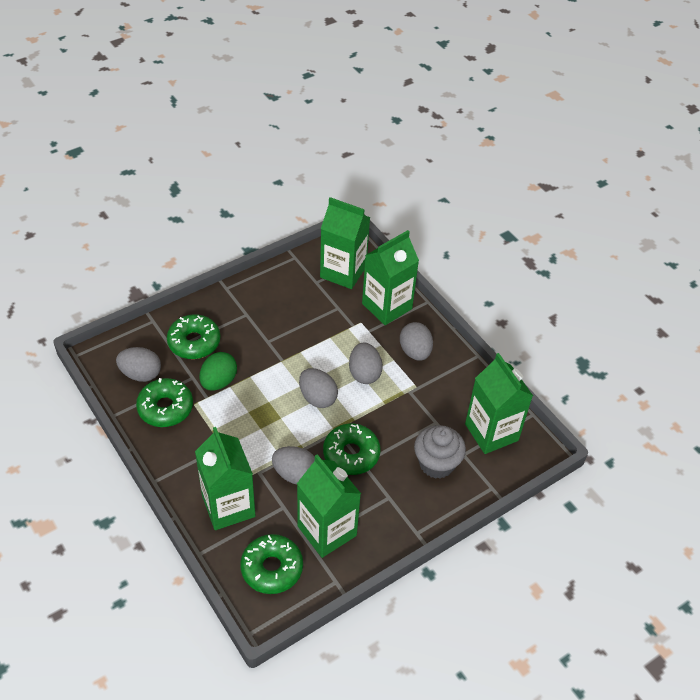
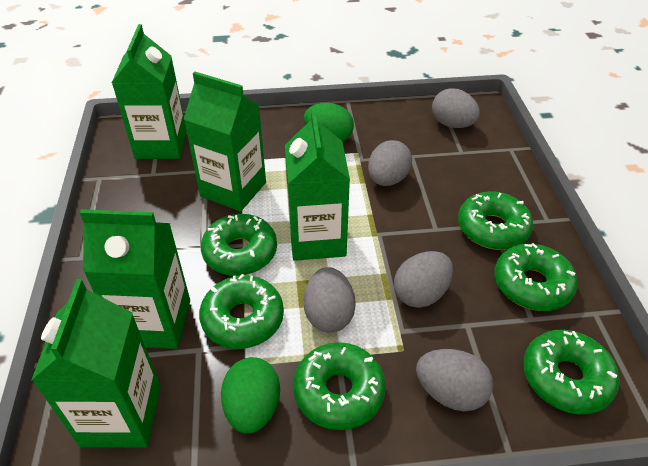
green donut: [136,378,193,427] [167,314,221,359] [240,534,303,594] [323,423,381,475] = 4 -> [199,274,284,349] [201,214,277,276] [293,342,386,430] [458,192,533,250] [494,243,578,311] [523,330,619,414] = 6
green egg: [199,352,237,391] = 1 -> [221,357,280,434] [304,103,354,142] = 2
grey cupcake: [414,425,466,479] = 1 -> none = 0

